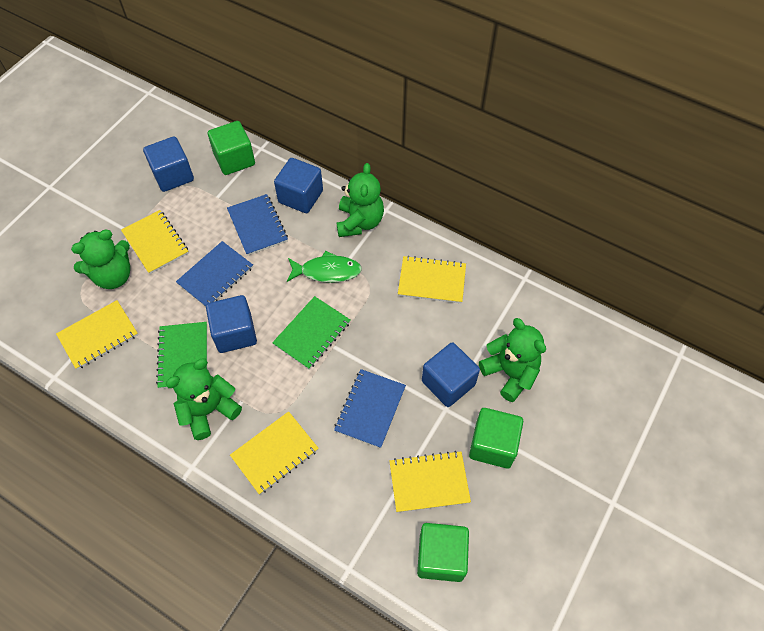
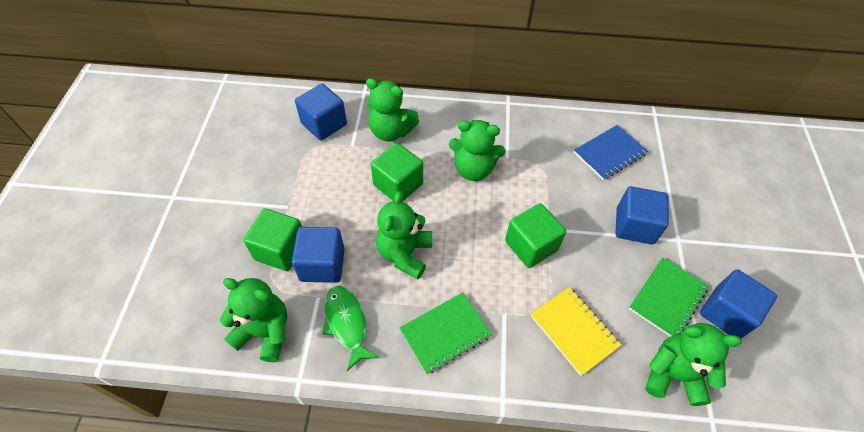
blue notebook: [176,241,253,307] [227,194,288,256] [334,369,406,448] = 3 -> [574,125,648,180] = 1
green teddy bear: [71,230,130,289] [166,359,242,440] [337,163,384,237] [479,318,546,402] = 4 -> [220,278,287,362] [366,78,419,141] [376,191,432,279] [449,120,506,181] [646,323,742,406] = 5
yellow notebook: [56,300,138,370] [121,210,189,274] [230,411,319,495] [389,451,471,513] [398,256,466,303] = 5 -> [531,287,621,376] = 1

